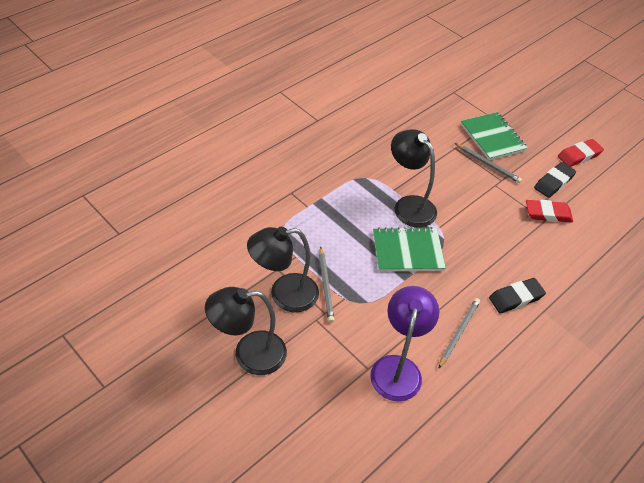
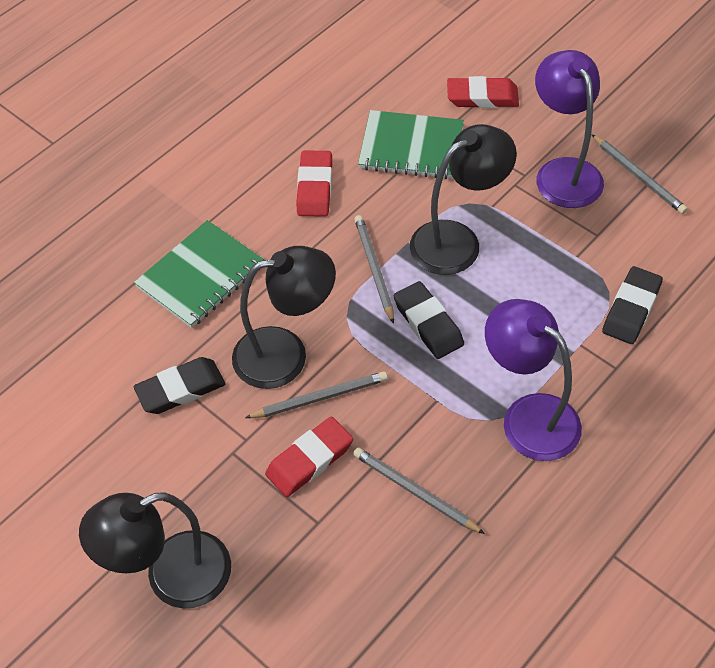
black eraser: [489,278,546,313] [534,162,576,198] = 2 -> [133,357,225,414] [394,281,464,359] [602,266,663,344] = 3
grey pencil: [319,247,334,323] [438,298,480,369] [455,143,522,183] = 3 -> [245,371,388,418] [353,448,485,534] [354,215,394,324] [591,134,688,214] = 4
purple lamp: [370,286,439,402] = 1 -> [485,299,582,461] [535,50,604,208] = 2
red eraser: [526,200,573,222] [558,139,604,167] = 2 -> [265,417,353,497] [297,150,332,217] [447,76,519,108] = 3

